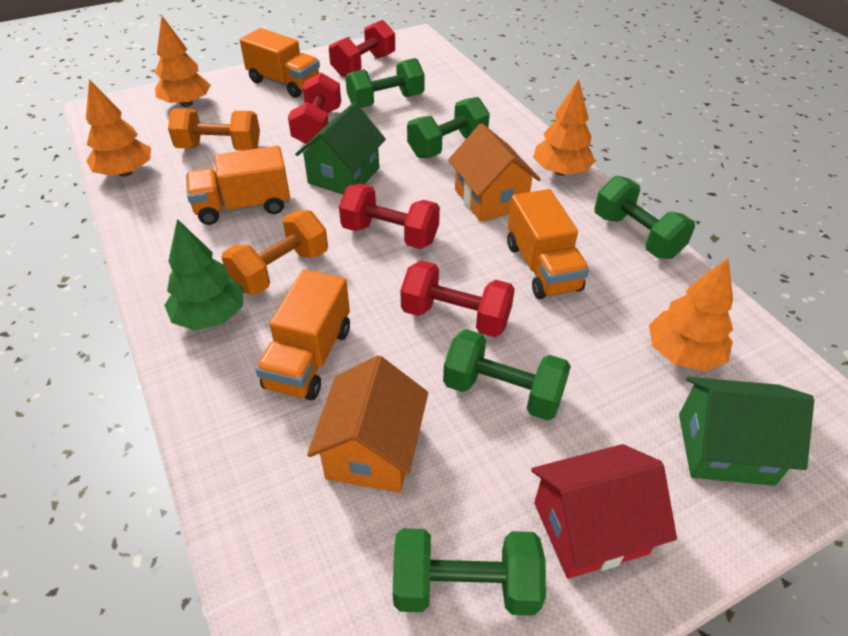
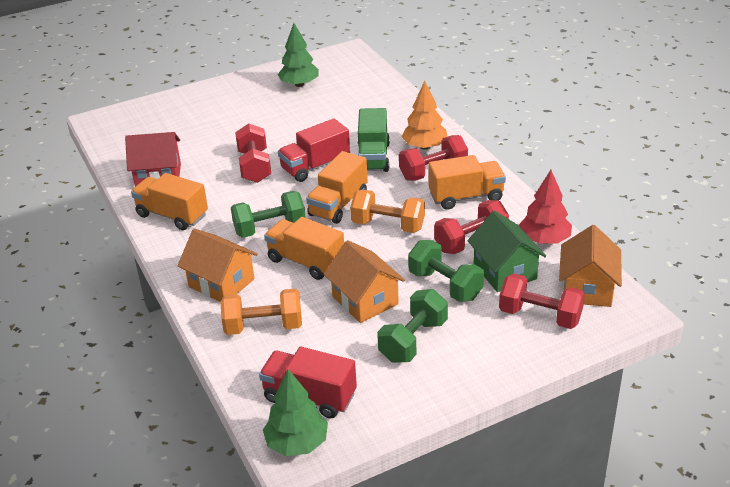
green dumbbell: [345,58,425,108] [393,528,546,616] [407,97,490,158] [443,329,571,421] [594,176,695,259] = 5 -> [231,191,306,238] [377,289,448,363] [408,240,484,302] = 3
green house: [295,103,386,195] [679,377,814,486] = 2 -> [468,211,546,292] = 1
green tree: [165,219,244,330] = 1 -> [263,369,328,456] [277,23,319,87] = 2
green truck: none = 0 -> [357,108,390,172] = 1
orange house: [307,355,428,493] [448,123,541,222] = 2 -> [178,228,258,302] [324,240,405,323] [559,225,622,307] = 3
orange tree: [86,79,151,177] [155,16,211,107] [533,79,595,176] [649,258,733,371] = 4 -> [402,81,448,150] = 1
red tree: none = 0 -> [519,170,572,244] = 1
red truck: none = 0 -> [259,346,357,418] [278,118,350,182] = 2

